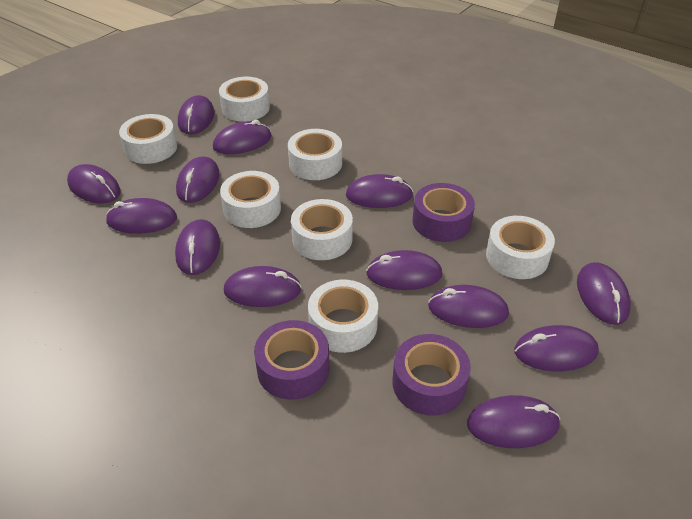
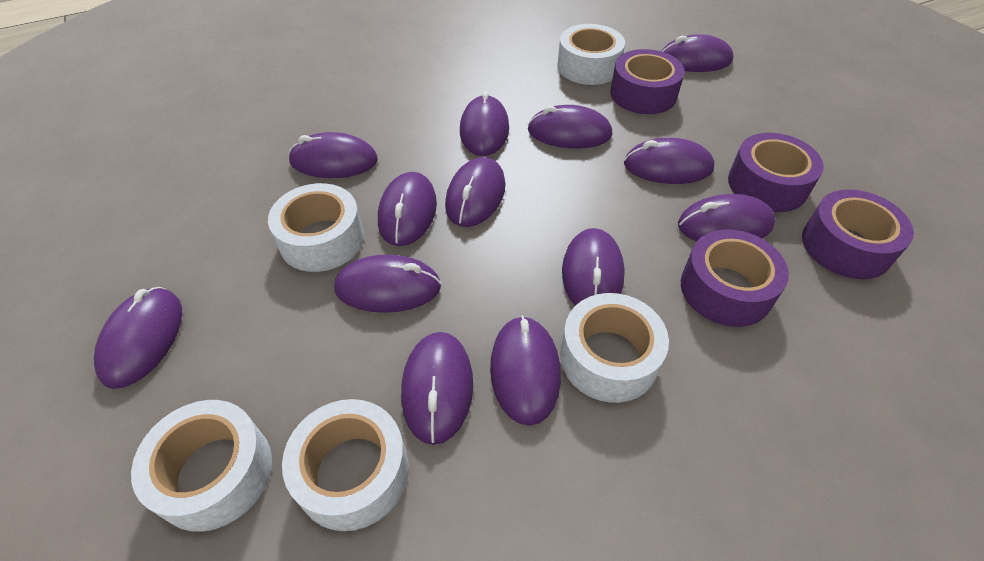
purple tape: [254,320,329,400] [392,334,471,416] [412,183,475,242] = 3 -> [610,49,685,114] [681,230,789,327] [728,133,824,212] [802,189,914,279] = 4
white tape: [119,114,177,164] [219,77,270,122] [220,171,281,228] [288,129,342,180] [291,199,353,260] [308,280,378,353] [486,216,555,279] = 7 -> [131,400,272,532] [268,183,364,272] [282,399,409,531] [557,24,625,85] [560,293,669,403] = 5

